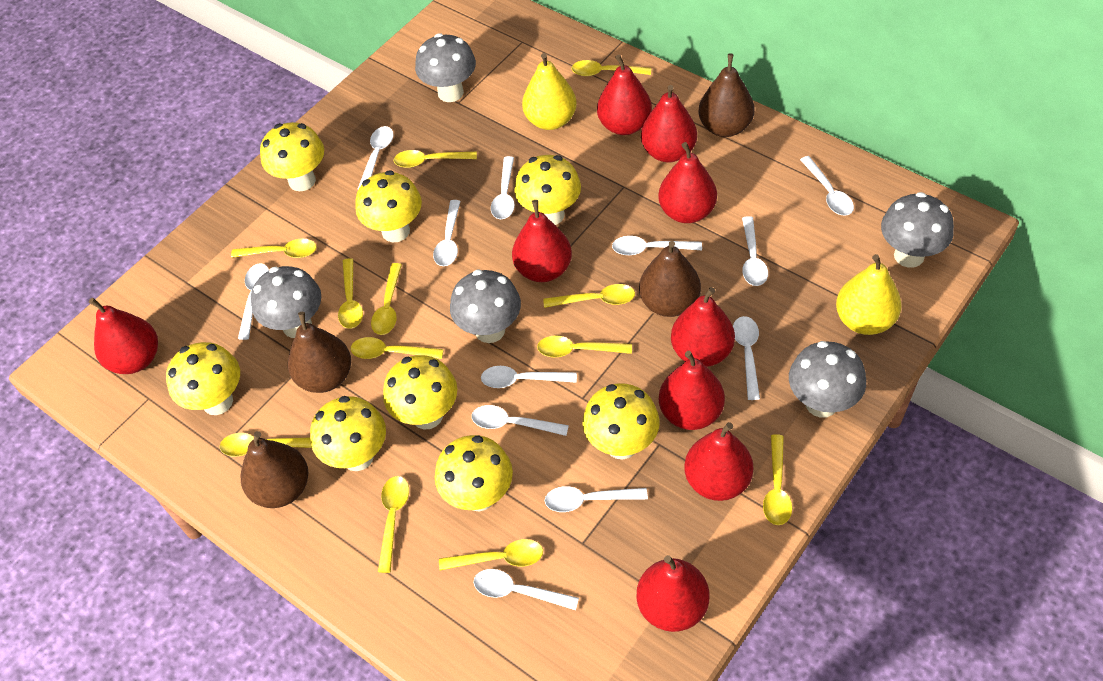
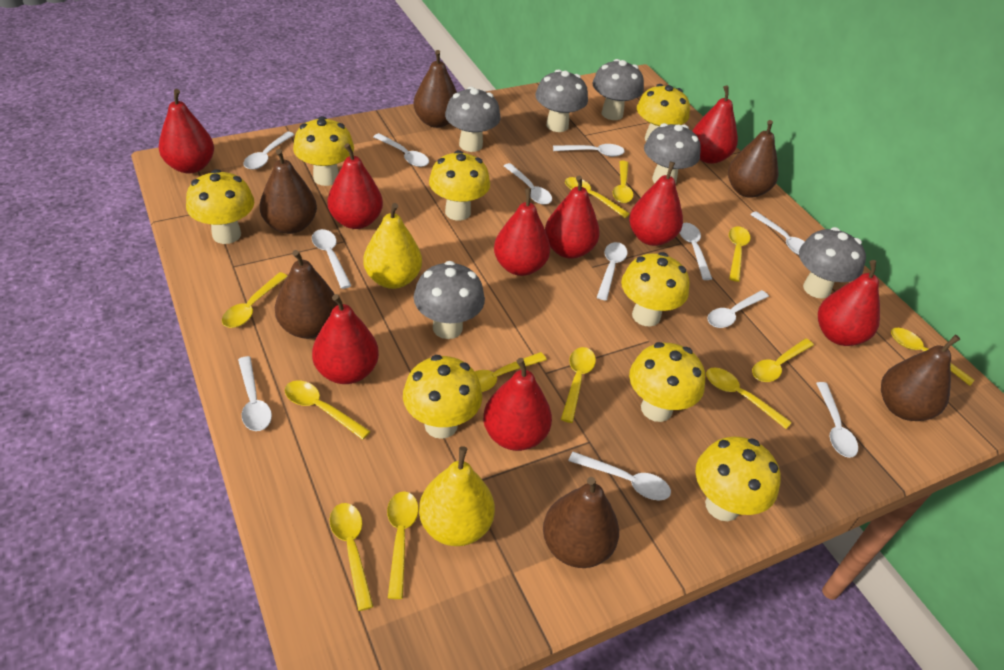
brown pear: [241,431,308,508] [288,312,351,393] [639,241,701,317] [698,54,754,137] = 4 -> [260,149,317,234] [275,250,338,339] [413,50,457,128] [543,477,619,568] [728,120,778,198] [881,335,960,421] = 6
grey mushroom: [251,266,321,338] [415,33,476,102] [450,270,521,343] [789,341,866,418] [881,192,954,268] = 5 -> [414,261,485,339] [445,87,501,152] [535,69,588,132] [593,59,644,120] [644,123,701,184] [799,227,866,299] = 6

